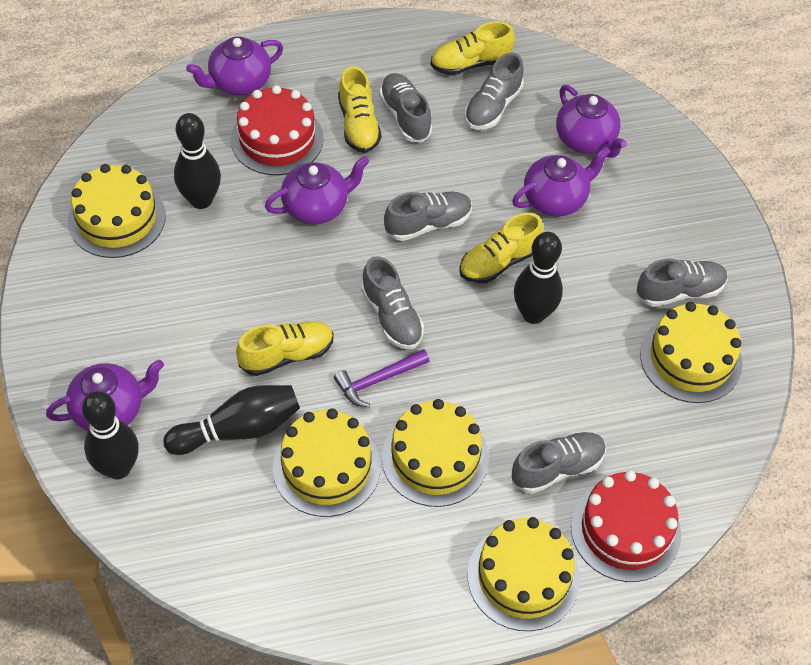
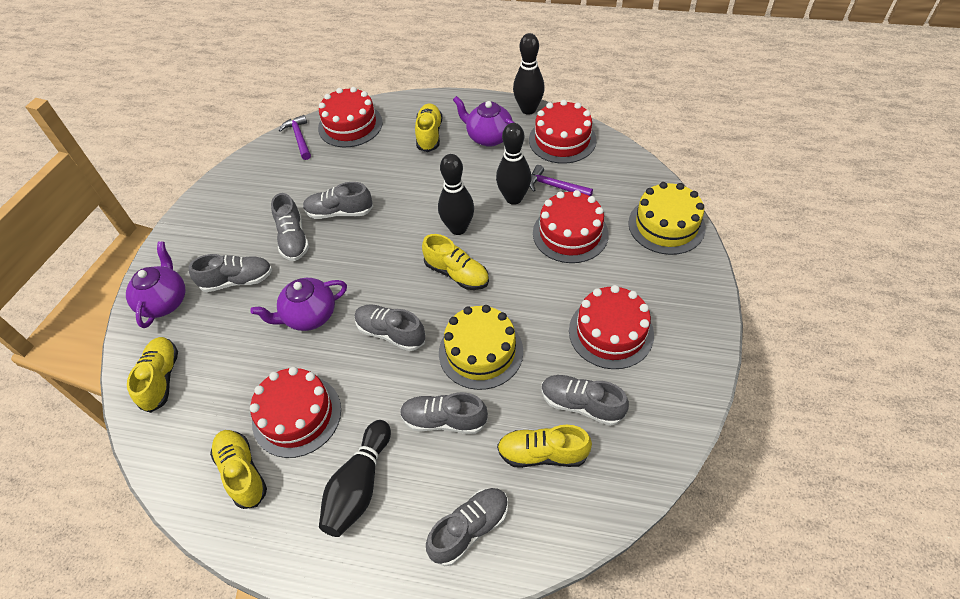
grey shoe: [361,256,424,349] [379,73,432,142] [384,192,472,241] [464,53,524,130] [512,432,606,494] [636,259,728,307] = 6 -> [189,254,273,292] [271,193,309,261] [303,182,373,219] [355,304,425,351] [400,392,488,434] [426,488,508,566] [541,375,629,426] = 7
purple hammer: [334,349,430,407] = 1 -> [279,115,311,160] [530,165,593,196] = 2
purple teapot: [46,360,164,431] [186,37,283,95] [265,156,369,225] [513,147,611,217] [556,85,627,158] = 5 -> [126,242,186,328] [250,278,347,331] [453,96,514,147] = 3
red cake: [231,85,324,175] [571,470,681,582] = 2 -> [250,367,341,458] [318,87,383,147] [529,100,597,164] [533,190,609,263] [569,285,654,369] = 5
yellow cake: [68,164,166,258] [272,409,381,517] [382,399,489,507] [468,517,580,631] [640,302,742,403] = 5 -> [439,305,523,390] [628,182,706,255] = 2
yellow shoe: [236,321,334,376] [338,66,381,153] [430,21,515,75] [459,213,543,283] = 4 -> [127,337,178,413] [210,430,267,509] [415,103,442,152] [422,234,489,290] [497,425,592,468] = 5

